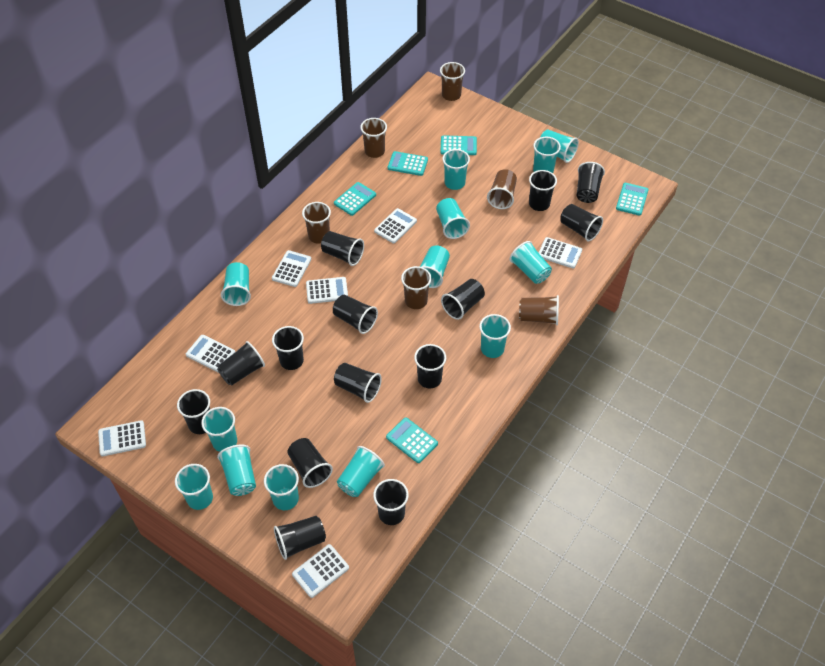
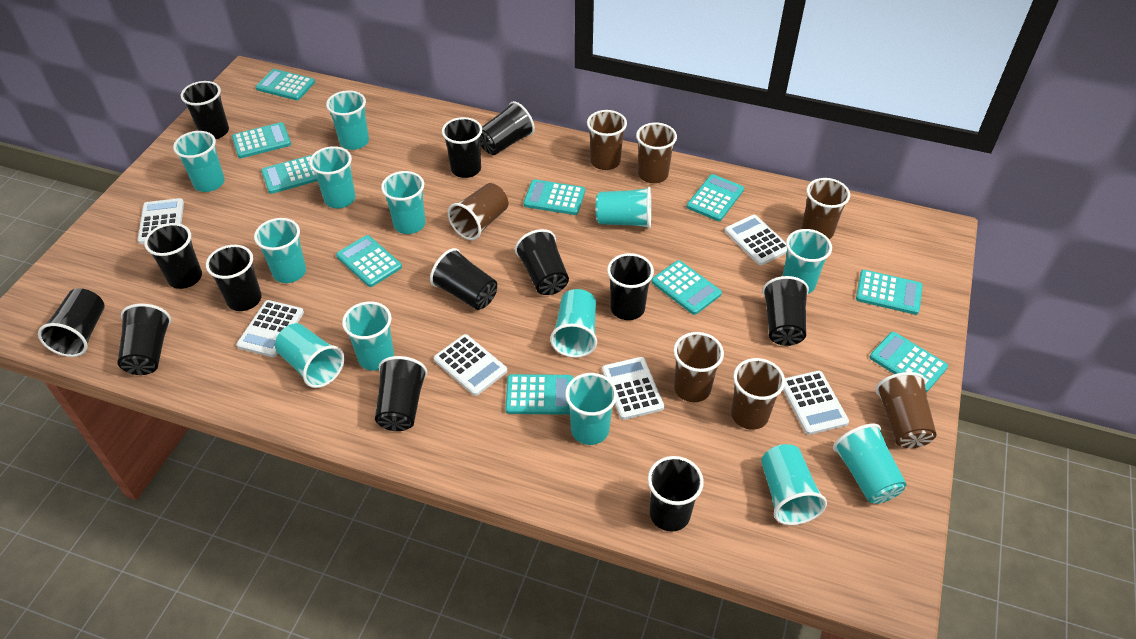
black cup: [177,389,210,434] [217,341,265,386] [272,326,304,370] [274,516,326,560] [287,438,333,488] [321,231,364,266] [333,295,378,334] [334,363,382,403] [373,479,409,525] [414,344,446,388] [441,279,485,320] [529,170,557,211] [560,204,603,241] [577,162,605,203] = 14 -> [38,288,105,357] [117,303,171,375] [144,223,202,289] [181,81,229,139] [206,245,262,311] [375,356,427,431] [430,248,497,310] [442,117,482,178] [480,101,535,155] [515,229,569,295] [607,253,654,320] [648,456,704,531] [762,276,809,346] = 13
brown cup: [302,202,331,244] [360,118,387,158] [401,266,431,309] [440,62,465,101] [487,169,517,209] [519,295,559,325] = 6 -> [448,183,508,240] [587,110,627,170] [636,122,677,183] [674,332,724,402] [731,358,785,430] [802,178,850,239] [875,372,937,448] = 7
turquoise calculator: [334,182,376,216] [386,417,438,463] [388,151,428,176] [440,135,477,155] [616,183,649,216] = 5 -> [232,122,291,158] [256,69,315,100] [261,155,318,194] [336,235,402,287] [505,374,573,415] [523,179,585,215] [651,260,722,315] [687,174,744,221] [856,270,923,315] [870,332,948,392] = 10
white calculator: [98,420,146,456] [186,335,235,373] [272,250,312,287] [292,544,349,598] [306,277,348,304] [374,208,417,243] [538,237,582,268] = 7 -> [138,198,184,244] [236,300,304,357] [434,334,507,396] [602,357,664,420] [725,215,787,265] [783,371,849,435] = 6

